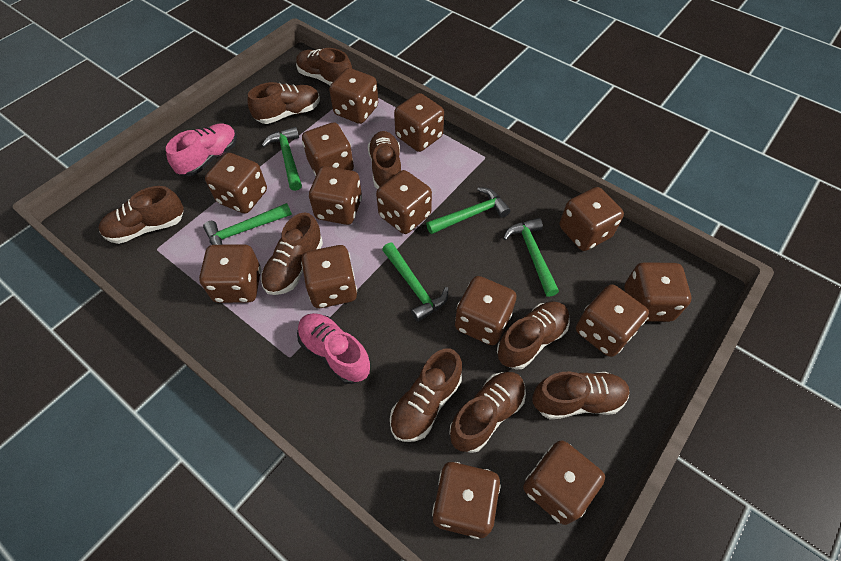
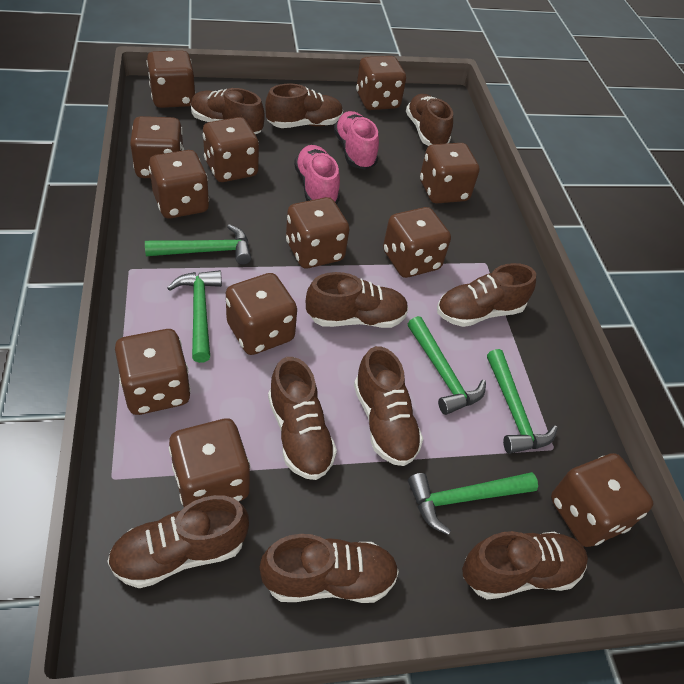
brown dice: [199,244,261,303] [205,153,267,214] [301,245,357,308] [302,122,354,176] [309,166,362,225] [329,68,378,124] [376,170,432,234] [394,93,444,152] [432,462,501,539] [455,276,517,345] [523,440,605,525] [560,187,624,251] [576,285,649,357] [624,262,691,322] = 14 -> [115,329,191,415] [130,116,184,178] [147,50,196,108] [149,150,209,218] [169,419,251,507] [203,117,259,182] [226,273,297,355] [286,197,349,268] [356,56,406,110] [383,207,451,278] [420,143,480,203] [551,453,653,547] = 12
brown shoe: [99,186,184,244] [247,82,320,124] [261,212,323,295] [296,48,352,85] [368,131,401,189] [390,348,462,442] [449,372,526,453] [497,301,570,370] [532,372,630,419] = 9 -> [107,495,249,588] [191,88,265,134] [259,534,399,603] [265,84,343,128] [268,357,337,480] [306,272,408,328] [354,346,423,466] [406,94,453,146] [437,263,536,327] [462,531,588,599] = 10

